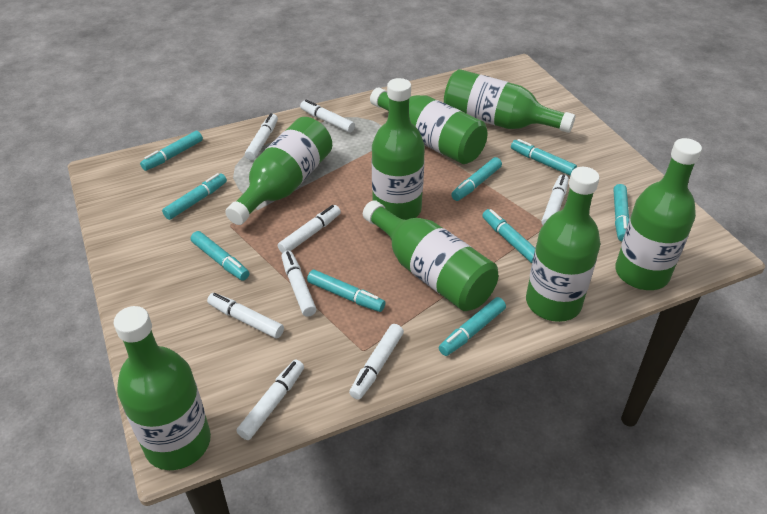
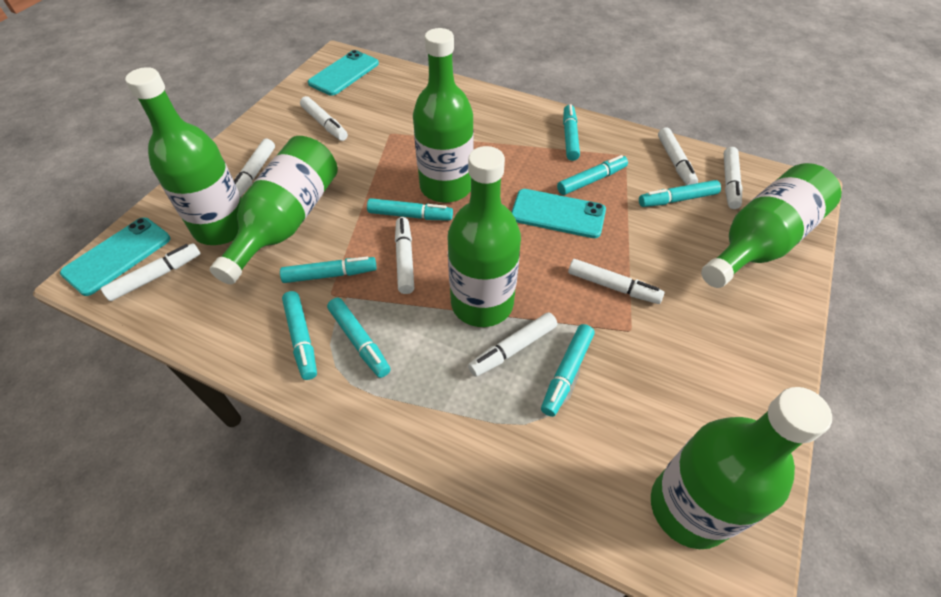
green bottle: [114,306,211,470] [225,117,332,225] [363,200,498,311] [370,88,488,164] [372,78,425,220] [444,69,575,133] [526,167,601,322] [615,138,702,290] = 8 -> [125,67,241,245] [210,136,338,284] [413,28,474,203] [448,146,521,327] [651,387,832,549] [701,163,842,288] = 6
turquoise marker: [140,131,203,171] [162,173,227,220] [191,231,249,281] [307,270,385,312] [439,297,506,356] [451,157,502,201] [482,209,535,263] [511,139,577,176] [614,184,629,241] = 9 -> [280,256,377,283] [282,291,317,380] [327,298,390,378] [367,198,453,221] [541,324,594,417] [557,155,628,195] [563,104,580,161] [639,180,721,207] = 8
turquoise phone: none = 0 -> [60,218,170,296] [308,50,379,96] [511,189,606,238] = 3

